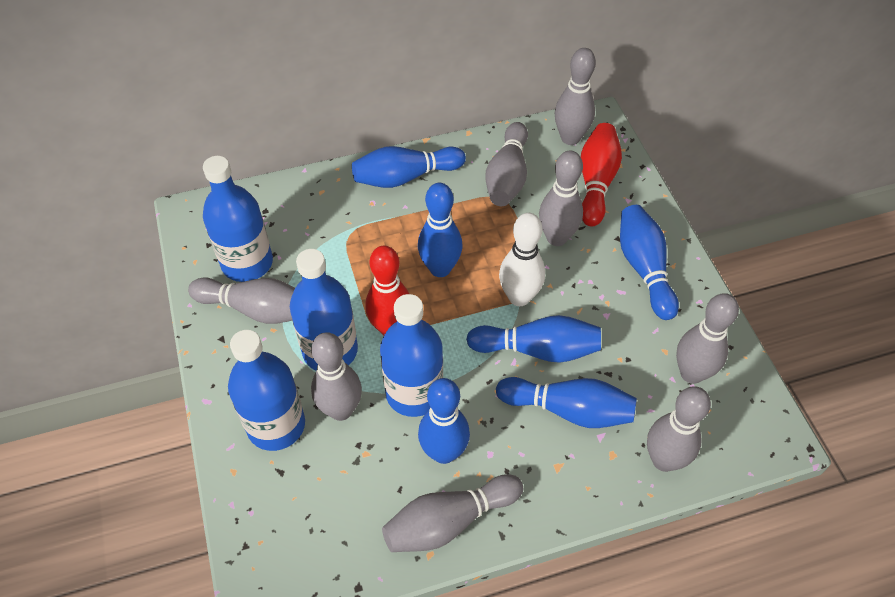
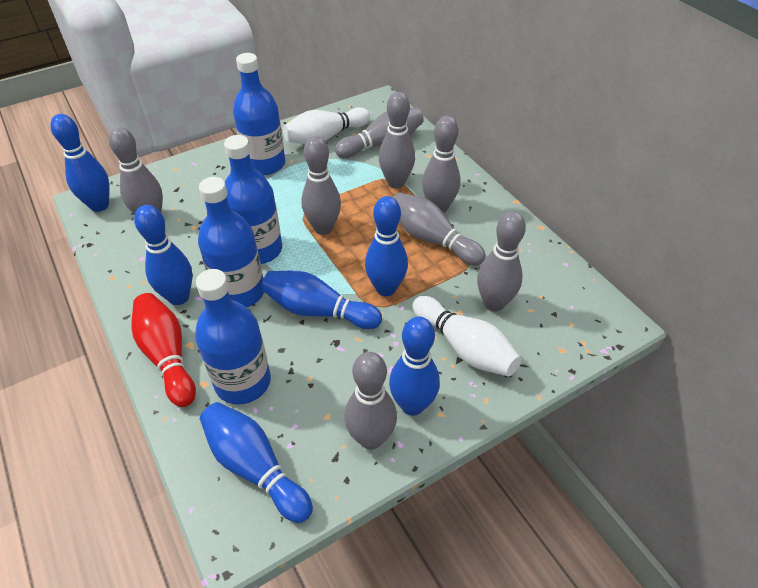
red bowling pin: [365,245,409,335] [581,123,622,227] = 2 -> [131,293,196,407] = 1
white bowling pin: [499,213,545,306] = 1 -> [283,107,370,144] [412,296,521,376] = 2

